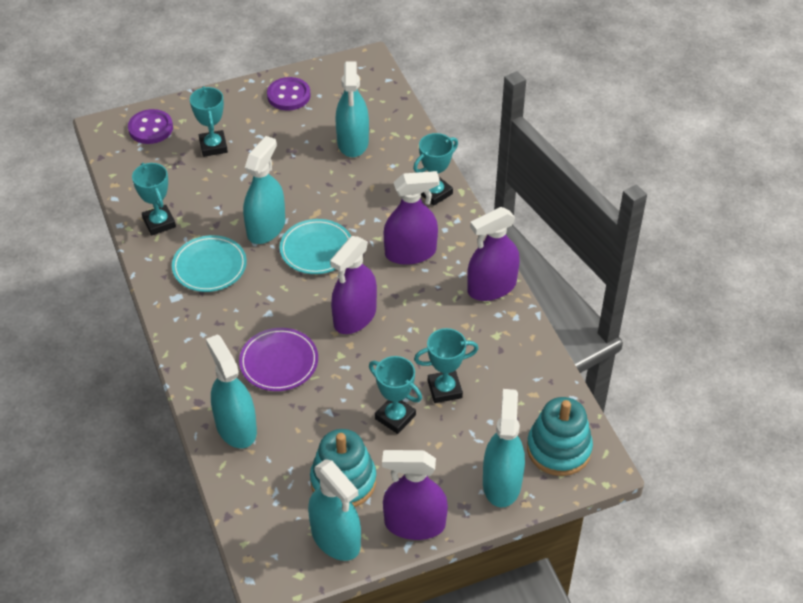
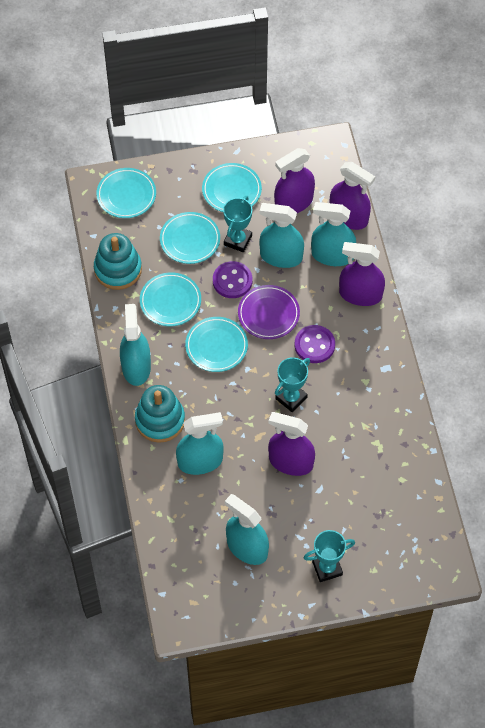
turquoise plate: [172,235,247,292] [280,219,351,274] = 2 -> [96,168,156,218] [140,272,201,326] [160,212,220,264] [185,317,248,372] [202,163,262,212] = 5
turquoise trophy: [132,163,176,235] [190,86,228,157] [369,356,422,434] [413,133,458,206] [414,328,479,403] = 5 -> [223,196,252,252] [275,357,310,412] [304,530,355,582] = 3

